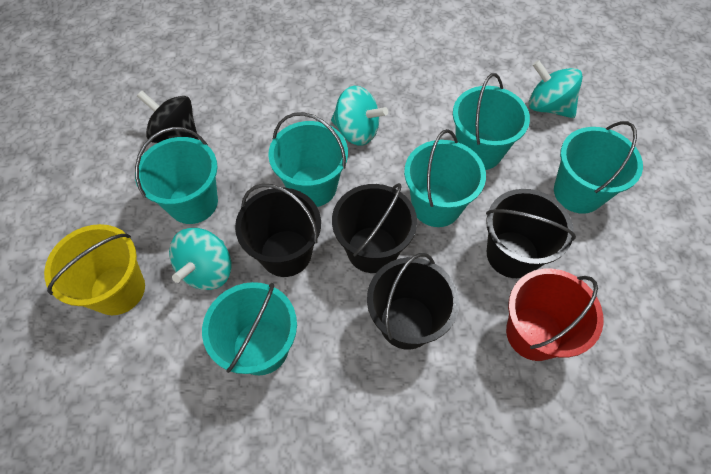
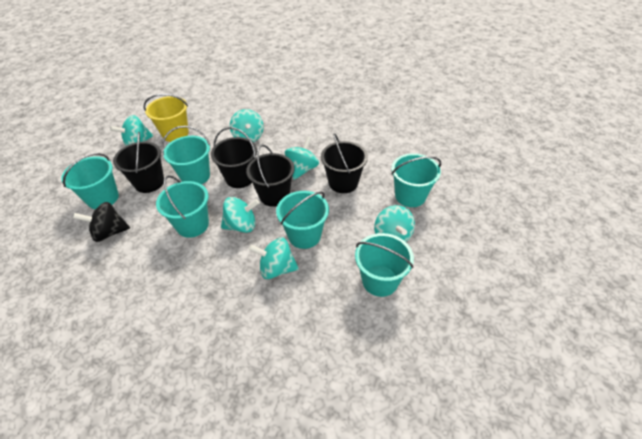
red bucket: [506,268,604,361] = 1 -> none = 0
turquoise spinning top: [169,228,231,290] [331,86,388,146] [529,60,583,118] = 3 -> [110,115,153,146] [221,197,260,233] [230,109,264,142] [249,237,299,279] [285,136,319,180] [374,205,415,242] = 6

